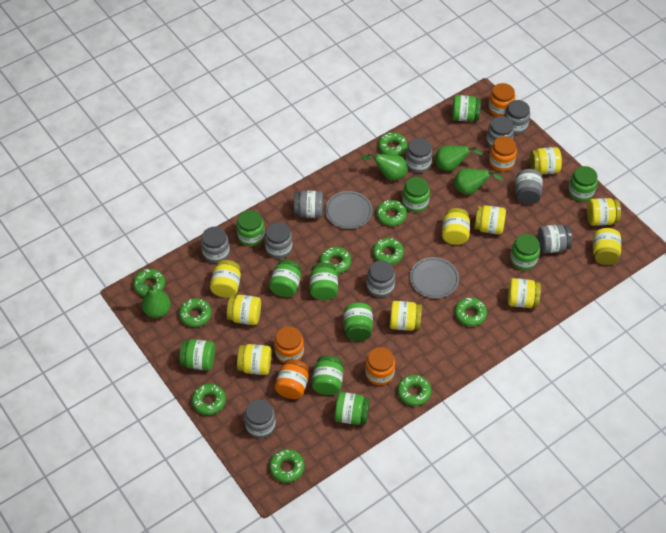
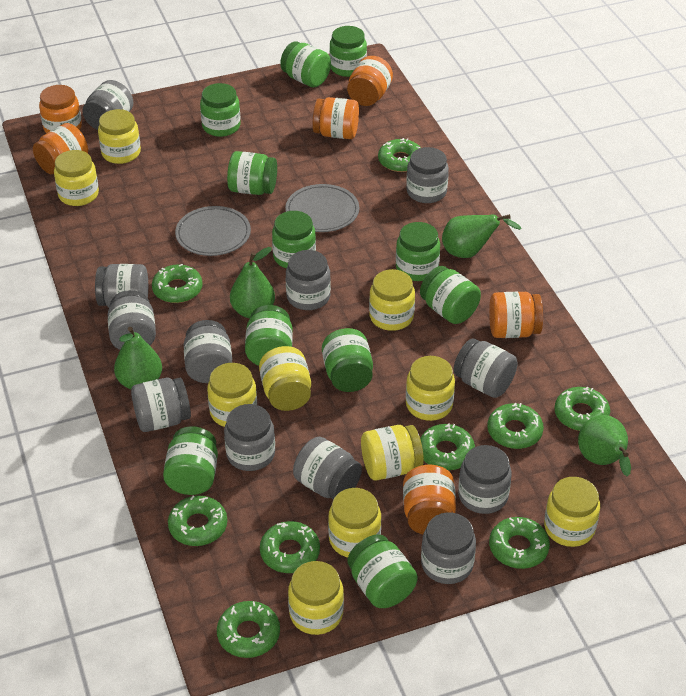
green donut: [133,269,165,296] [179,298,212,327] [192,384,226,415] [269,449,305,483] [320,247,351,274] [373,238,404,265] [376,200,407,226] [378,132,407,155] [397,375,431,406] [454,297,487,326] = 10 -> [152,264,203,303] [168,496,227,546] [217,601,280,658] [260,521,320,573] [378,138,421,172] [420,423,475,470] [487,403,544,449] [489,517,550,569] [554,387,610,431] = 9
grey jar: [201,227,230,263] [244,399,275,438] [264,222,292,258] [294,191,323,218] [367,261,395,297] [406,138,432,173] [486,116,514,148] [504,100,530,134] [515,169,543,205] [538,224,572,253] = 10 -> [82,80,134,130] [95,264,148,307] [108,290,156,350] [131,378,191,432] [184,320,232,383] [224,404,275,471] [286,250,331,310] [293,437,362,499] [406,147,449,203] [421,512,476,584] [453,338,518,398] [458,445,512,514] = 12
orange jar: [274,326,304,363] [275,359,309,399] [365,347,395,385] [488,83,515,117] [489,136,517,171] = 5 -> [33,123,88,174] [39,85,82,133] [313,97,359,139] [347,56,393,106] [403,465,456,534] [489,292,543,338] = 6

